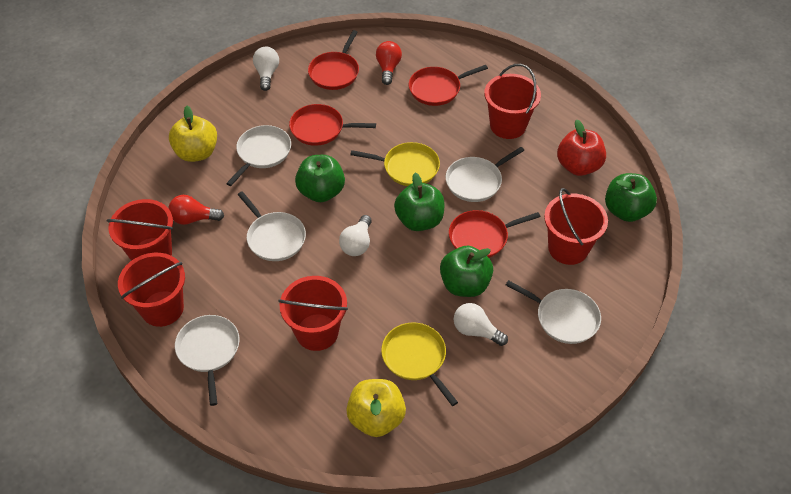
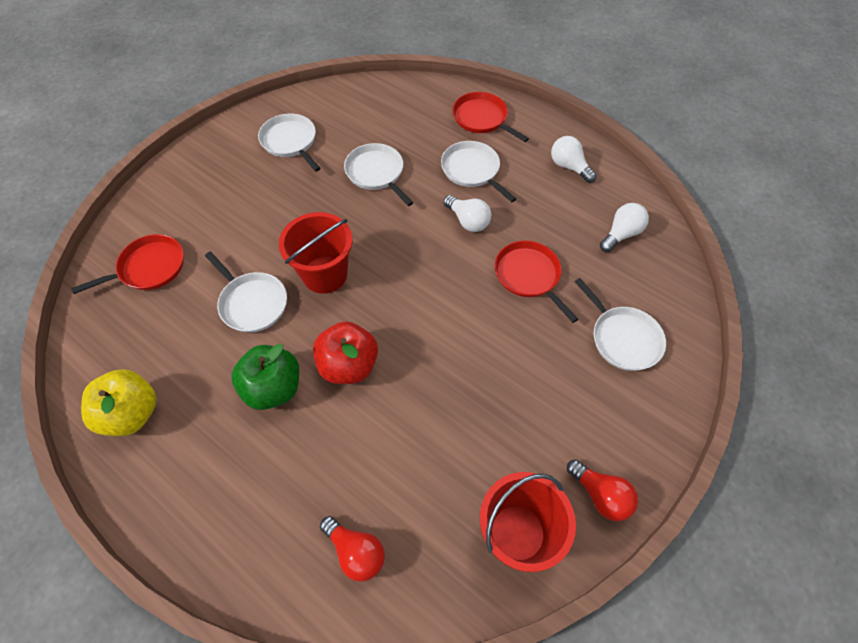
green apple: [295,155,345,202] [394,173,444,231] [440,246,493,297] [605,173,657,222] = 4 -> [231,344,299,410] = 1
red bucket: [107,199,173,261] [118,253,185,327] [278,276,348,351] [484,64,541,139] [544,188,608,265] = 5 -> [279,212,352,294] [480,472,576,572] = 2
red pan: [289,104,376,146] [308,30,359,90] [409,65,488,106] [449,210,540,258] = 4 -> [71,234,184,294] [452,92,529,142] [495,241,578,323] = 3
yellow apple: [169,106,217,162] [346,379,406,437] = 2 -> [81,369,156,436] = 1
yellow pan: [350,142,440,186] [381,322,458,406] = 2 -> none = 0

